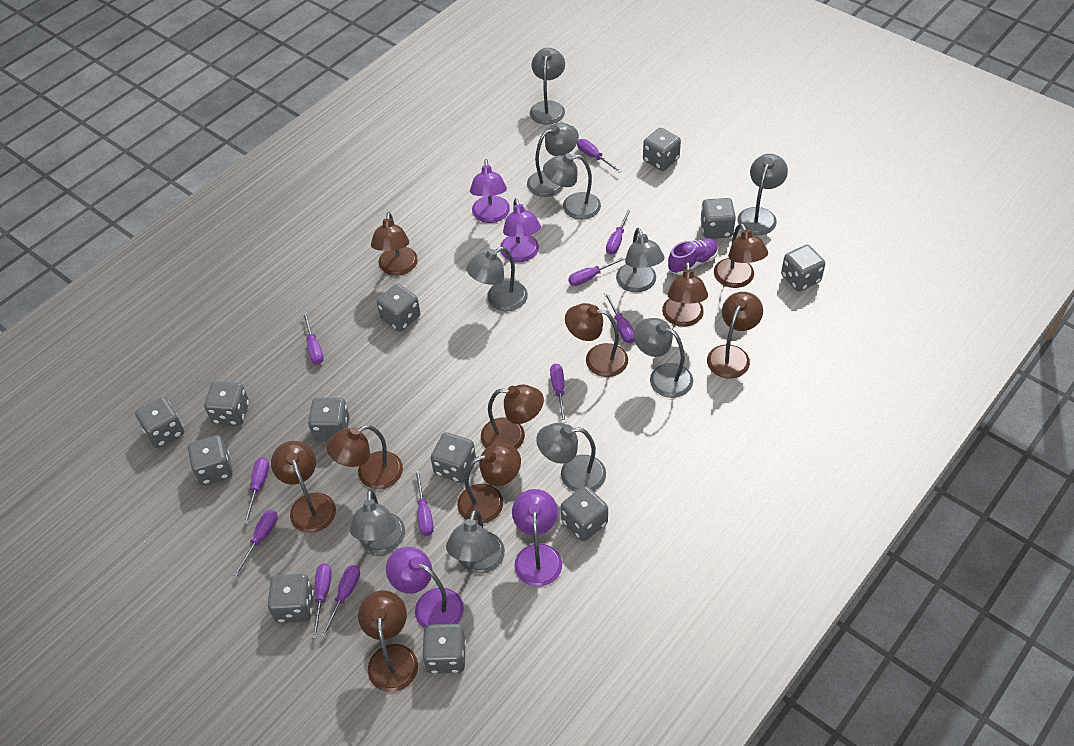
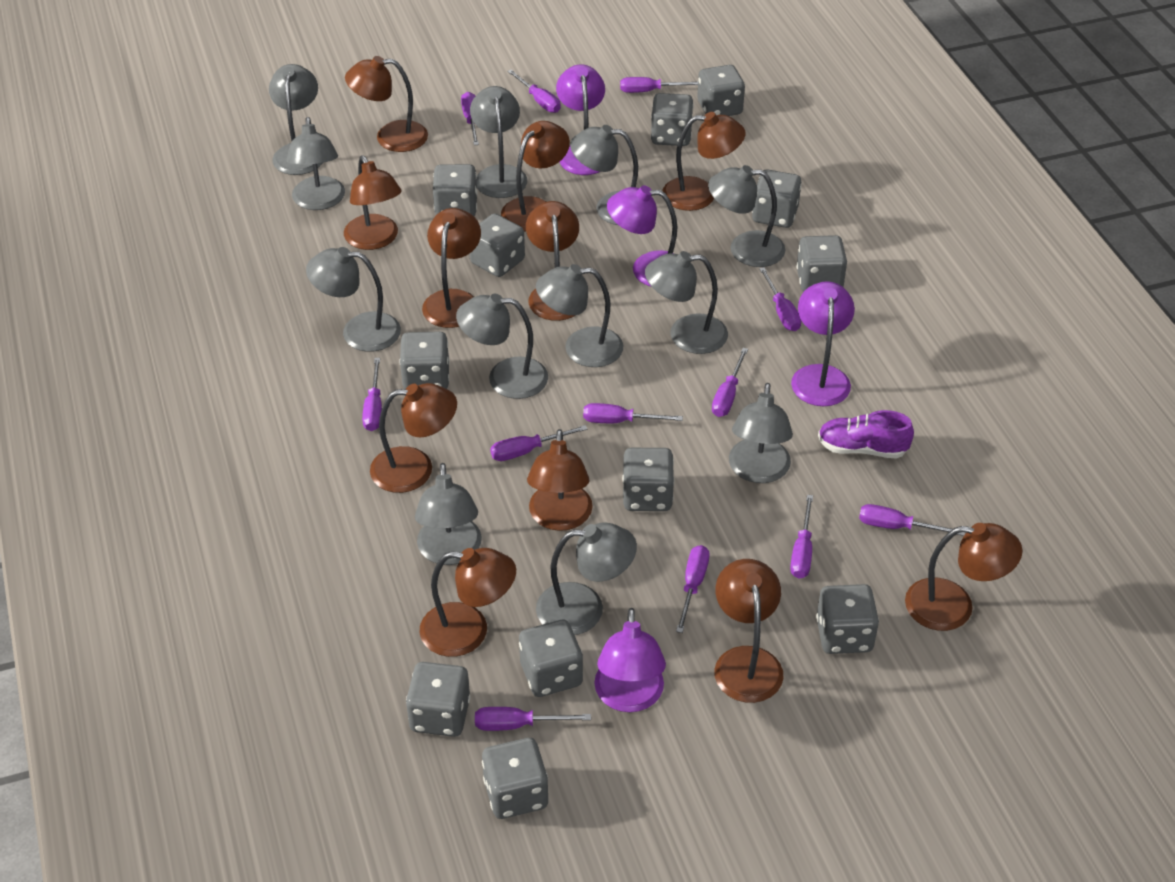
brown lamp: [271,441,336,533] [327,425,403,489] [358,591,418,692] [371,212,418,276] [457,444,521,524] [481,384,544,449] [565,303,628,377] [662,262,708,327] [707,292,763,379] [714,223,768,288] = 10 -> [344,155,402,250] [345,56,428,152] [370,383,457,493] [419,548,516,657] [422,208,481,328] [501,121,570,231] [526,201,579,321] [527,429,593,531] [663,112,746,211] [714,559,783,703] [905,523,1022,631] = 11
grey lamp: [350,489,405,554] [446,509,505,574] [466,247,528,311] [527,123,579,197] [530,48,565,125] [536,423,606,492] [543,153,601,220] [616,228,664,292] [634,318,693,398] [737,154,788,235] = 10 -> [269,64,322,175] [286,117,345,210] [306,247,401,352] [415,463,482,565] [456,294,548,399] [470,86,527,198] [536,264,623,367] [536,522,637,635] [570,125,638,225] [645,251,728,354] [708,165,786,267] [729,383,793,483] = 12
purple screwdriver: [233,510,278,577] [243,457,269,524] [303,312,324,364] [312,563,332,639] [321,565,360,638] [415,470,434,536] [550,364,566,423] [568,256,626,286] [577,139,622,173] [604,292,634,343] [606,208,632,255] = 11 -> [362,358,382,431] [461,92,479,145] [475,707,591,731] [490,425,587,461] [507,70,561,113] [583,403,683,423] [620,77,698,93] [676,545,709,633] [712,348,748,417] [759,267,801,331] [790,495,813,579] [859,504,965,536] = 12

